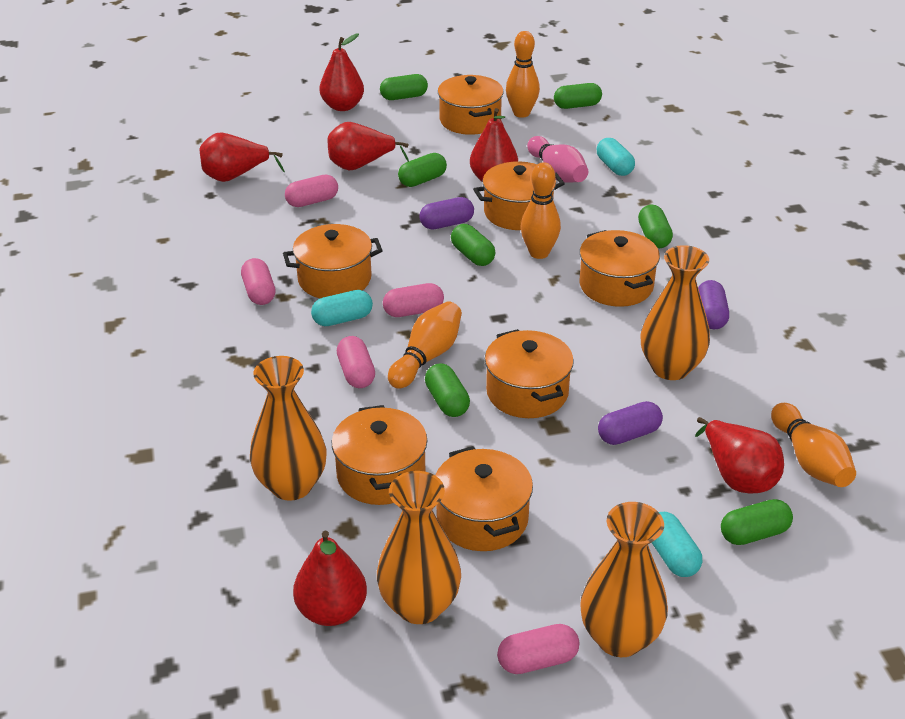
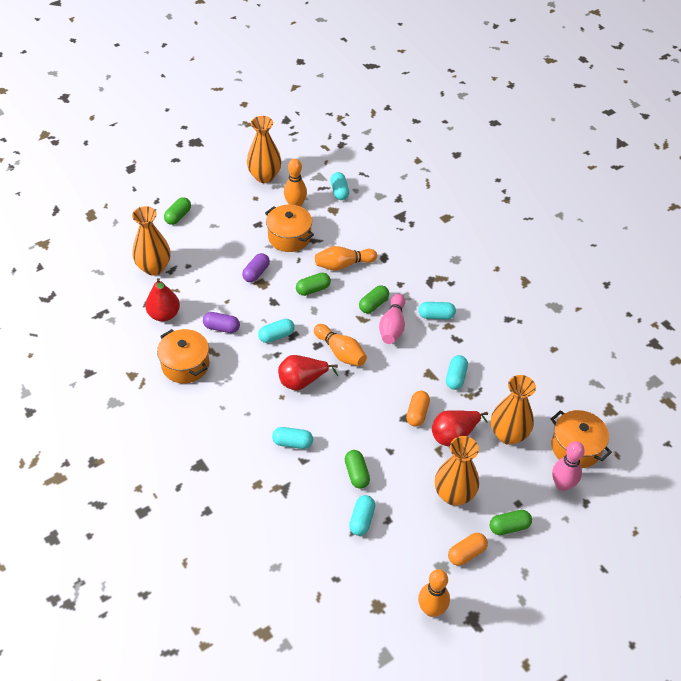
green capsule: [380,74,428,100] [398,153,447,187] [425,363,470,417] [451,224,495,266] [554,83,602,109] [638,205,673,248] [721,499,793,545] = 7 -> [164,197,191,225] [296,273,331,296] [345,450,370,489] [359,285,389,313] [490,510,532,535] = 5
orange capsule: none = 0 -> [406,391,430,427] [448,533,488,566] = 2
orange pot: [283,224,383,299] [332,405,427,505] [435,446,533,551] [438,75,504,135] [473,161,565,230] [485,329,574,418] [580,230,660,307] = 7 -> [157,329,209,383] [265,204,314,252] [551,410,612,468] = 3
pink bowling pin: [527,136,588,183] = 1 -> [379,294,405,344] [552,441,585,491] = 2
pink capsule: [241,258,275,305] [285,175,338,207] [337,336,375,388] [383,283,444,317] [497,624,579,674] = 5 -> none = 0
purple capsule: [419,197,474,230] [598,401,663,445] [698,280,729,329] = 3 -> [203,312,240,333] [242,253,270,282] = 2
red pear: [199,133,285,182] [293,531,367,626] [320,33,364,111] [328,122,409,171] [470,108,518,181] [695,417,784,493] = 6 -> [145,278,180,321] [278,355,338,391] [432,410,488,447] = 3
turquoise capsule: [311,290,373,326] [596,138,635,176] [651,512,702,577] = 3 -> [258,319,295,343] [272,427,313,449] [330,172,349,200] [349,495,375,536] [418,302,456,319] [446,355,468,390] = 6

